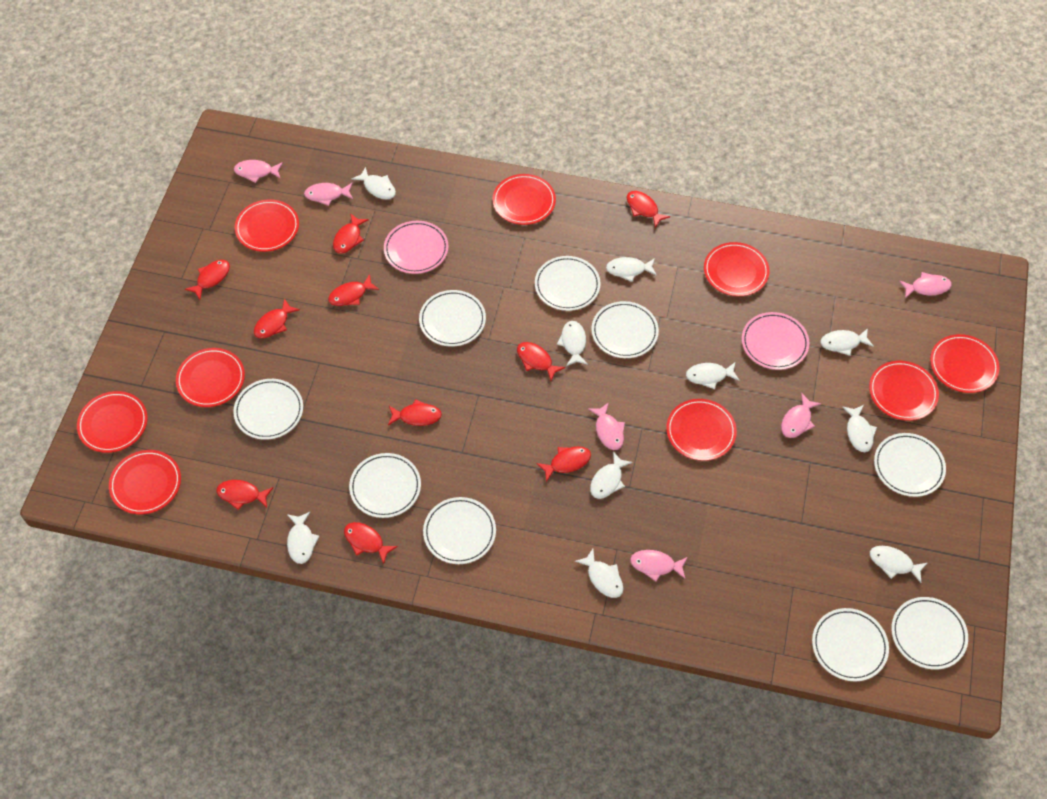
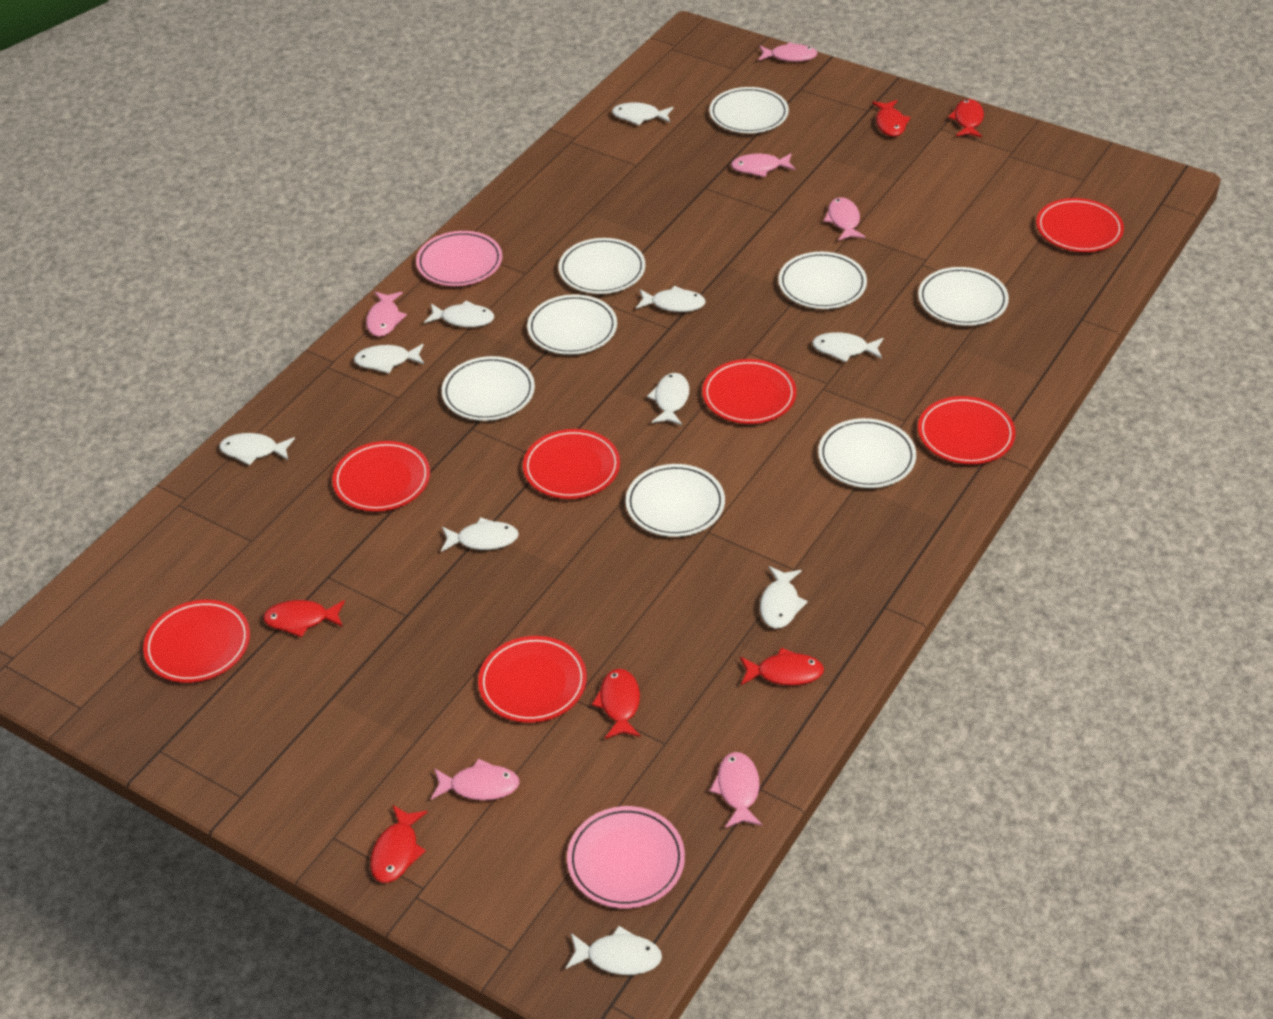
red fish: [185,260,230,299] [217,480,273,510] [254,298,300,338] [328,274,379,306] [333,213,369,254] [344,522,398,564] [388,399,442,426] [517,342,565,381] [536,446,591,482] [627,191,670,228] = 10 -> [263,600,345,637] [370,805,428,883] [592,669,641,739] [740,648,824,686] [872,100,910,137] [948,99,984,138] = 6
red plate: [77,391,148,453] [109,450,181,515] [176,348,245,407] [235,199,299,252] [492,174,556,225] [666,399,737,461] [704,242,769,296] [869,361,939,421] [930,334,999,393] = 9 -> [143,600,250,683] [332,441,430,512] [478,636,587,723] [523,429,620,499] [702,359,797,424] [918,396,1016,464] [1036,198,1124,252] = 7
white plate: [233,379,303,440] [349,453,421,518] [419,290,486,347] [423,497,496,564] [535,256,601,311] [591,301,659,358] [812,608,889,681] [874,433,946,497] [891,597,968,670] = 9 -> [442,356,535,421] [527,294,617,355] [559,238,645,294] [626,464,725,537] [709,87,789,133] [778,252,867,309] [818,418,916,488] [918,267,1009,326] = 8

